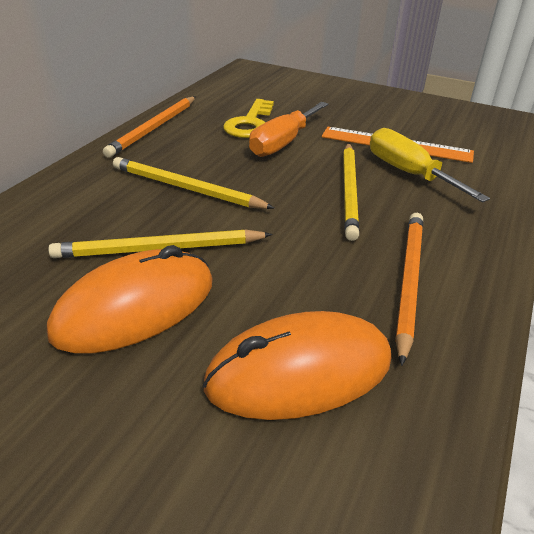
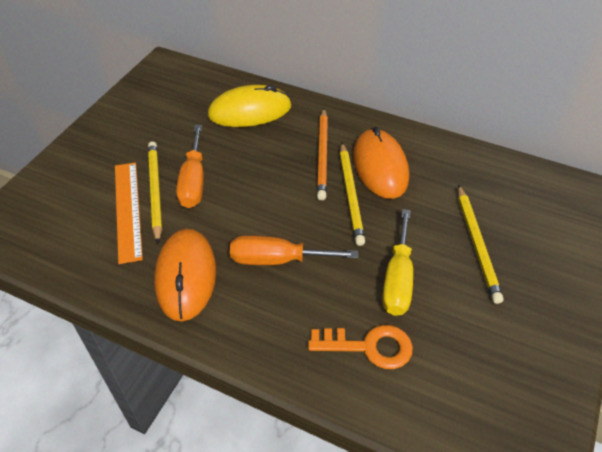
orange key: none = 0 -> [308,325,413,369] = 1
orange pencil: [103,97,195,158] [395,213,423,366] = 2 -> [317,109,328,200] = 1
orange screwdriver: [249,102,329,157] = 1 -> [176,125,204,208] [230,235,358,265] = 2
yellow key: [223,99,274,138] = 1 -> none = 0
yellow mouse: none = 0 -> [208,85,291,127] = 1

